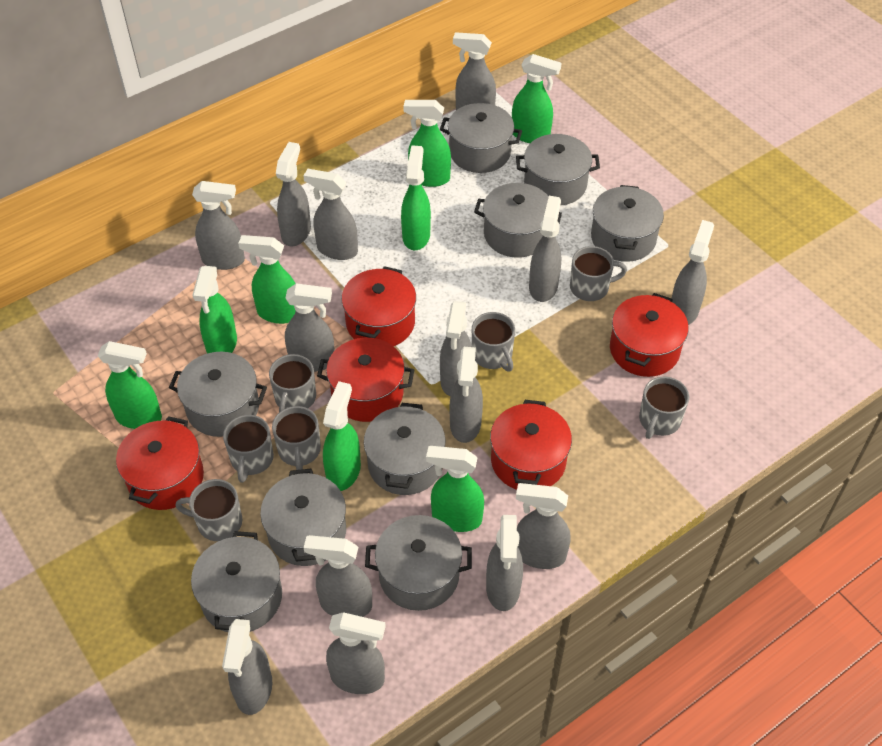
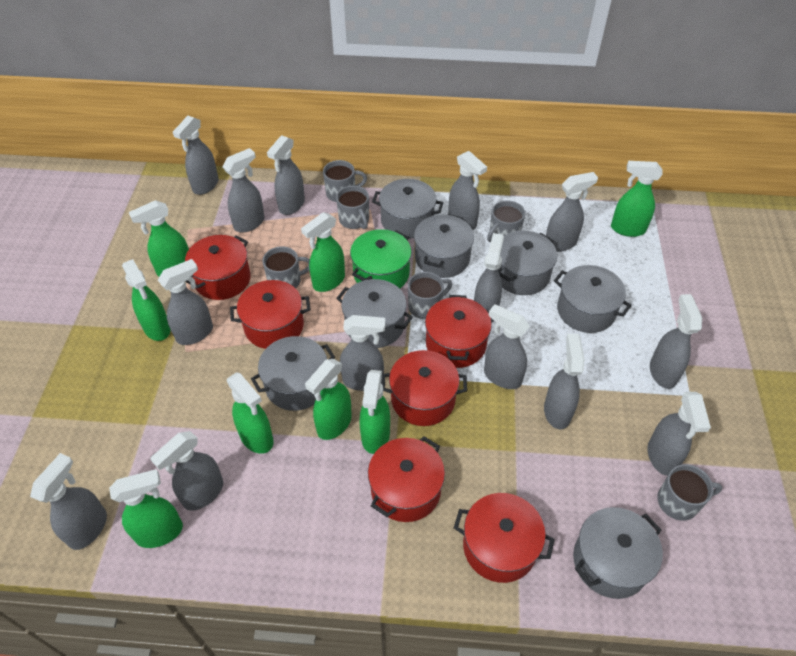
green pot: none = 0 -> [350,229,412,288] = 1
grey mug: [175,479,242,541] [223,415,274,483] [269,354,316,412] [272,406,321,470] [472,312,515,371] [570,246,627,301] [639,377,689,439] = 7 -> [262,246,310,288] [323,160,367,202] [336,186,369,229] [408,272,452,319] [487,201,525,243] [657,464,723,521] = 6
grey pot: [169,352,267,437] [191,531,282,632] [260,468,346,566] [364,403,445,495] [365,515,472,611] [440,103,522,173] [474,183,562,258] [516,134,600,205] [591,185,664,262] = 9 -> [251,336,335,411] [336,279,413,348] [372,179,443,239] [414,214,474,278] [498,231,557,295] [554,265,632,333] [573,507,663,599] = 7
red pot: [116,416,204,510] [317,338,414,422] [342,266,416,346] [490,400,572,490] [610,293,689,377] = 5 -> [185,235,251,300] [230,280,311,349] [368,436,445,522] [381,350,467,426] [425,295,492,368] [454,493,555,583] = 6

